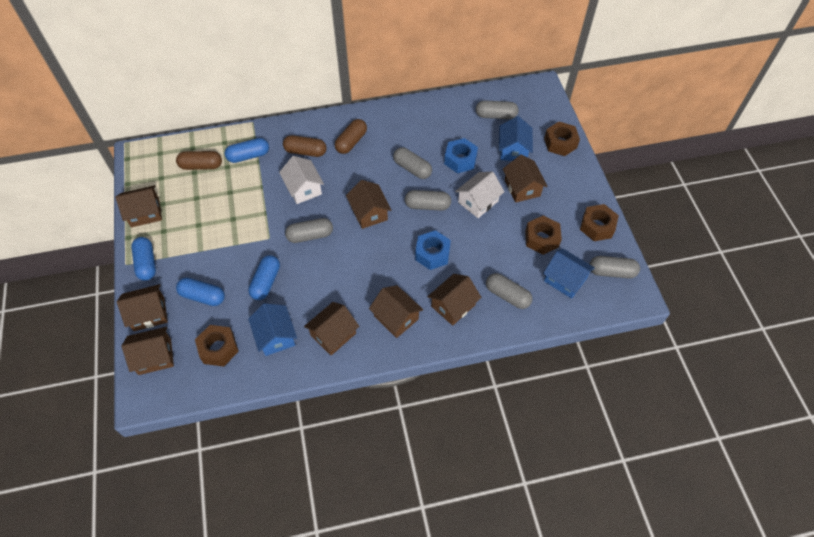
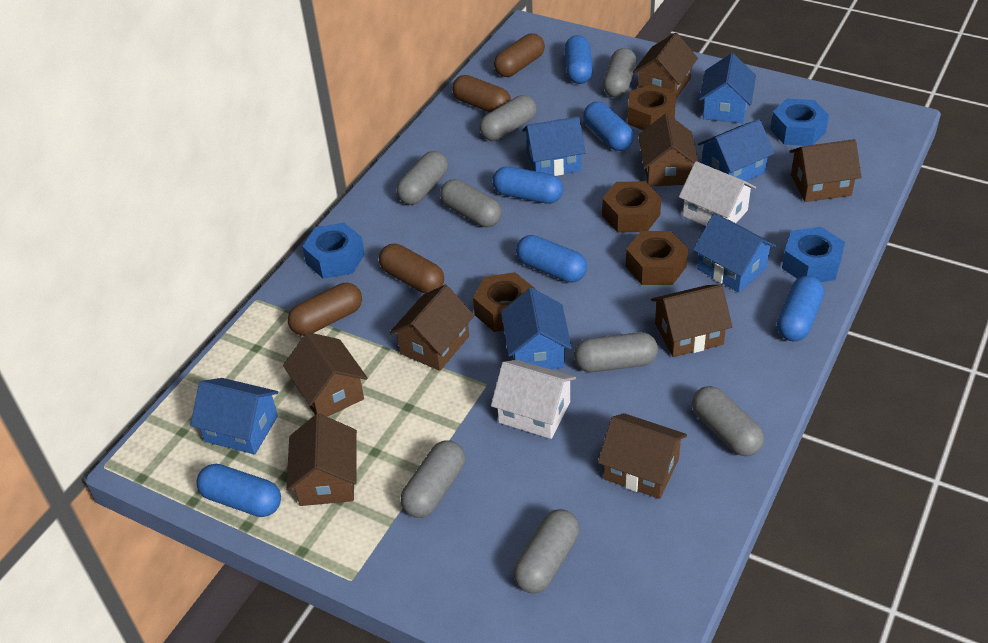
blue capsule: [131,237,156,281] [176,278,225,306] [225,138,269,163] [248,255,280,300] = 4 -> [196,464,281,517] [492,166,563,204] [516,235,587,283] [564,35,593,84] [583,102,634,151] [777,276,824,341] = 6
blue house: [248,303,297,356] [499,116,533,161] [543,249,595,299] = 3 -> [191,378,278,455] [501,288,572,369] [522,117,586,176] [693,214,776,293] [698,119,774,181] [699,53,756,123] = 6
blue nut: [415,230,451,270] [444,138,478,173] = 2 -> [302,223,365,279] [770,98,829,146] [782,227,845,282] = 3
brown capsule: [176,151,222,170] [283,135,327,157] [335,119,367,154] = 3 -> [288,283,362,336] [379,243,444,294] [452,75,511,112] [494,33,545,77] = 4
grey capsule: [285,218,333,243] [393,147,432,179] [405,190,451,211] [476,101,518,119] [486,273,532,309] [590,256,640,278] = 6 -> [396,151,448,205] [400,440,465,518] [440,179,502,227] [479,95,537,141] [513,509,579,593] [574,332,658,372] [603,48,637,98] [692,386,764,456] = 8

